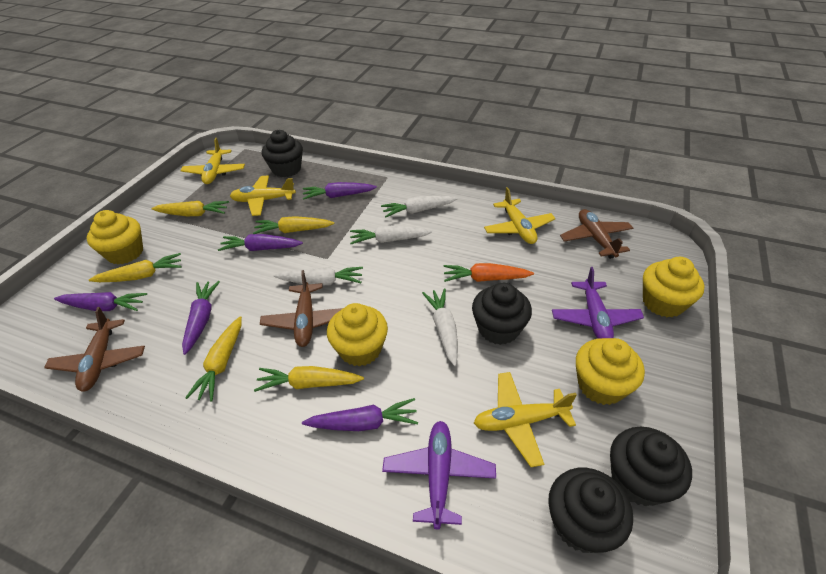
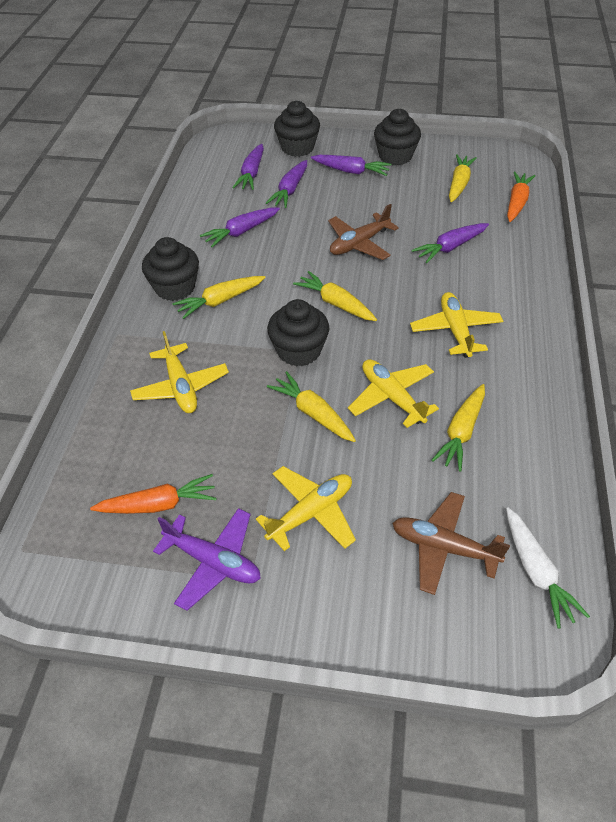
brown plane: [44,307,145,392] [260,270,343,347] [560,209,633,259] = 3 -> [328,204,399,260] [392,492,510,595] = 2
orange carrot: [443,263,534,282] = 1 -> [90,474,217,514] [507,172,535,222] = 2
purple plane: [382,421,496,530] [552,267,644,339] = 2 -> [153,508,261,611] = 1
white carrot: [274,267,363,285] [350,225,432,244] [381,196,457,218] [422,288,458,366] = 4 -> [506,507,590,629] = 1
yellow cupcake: [87,210,143,264] [327,303,388,366] [576,338,645,405] [643,257,705,317] = 4 -> none = 0

